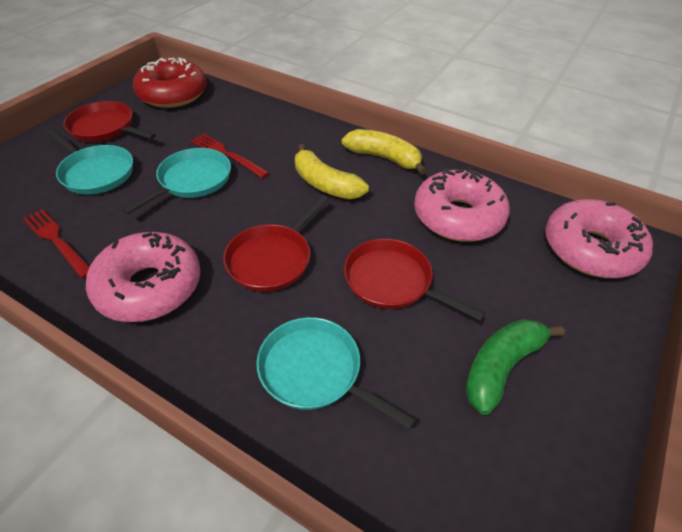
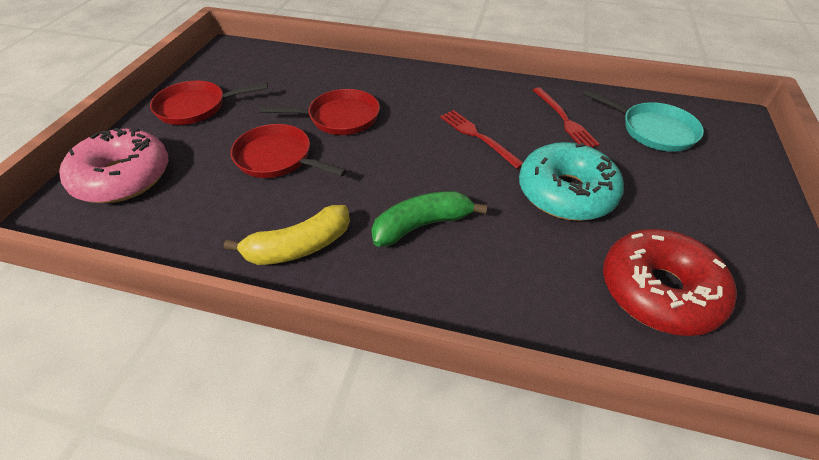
pink donut: [86,232,201,322] [414,169,510,242] [545,199,653,278] = 3 -> [59,128,168,203] = 1
turquoise donut: none = 0 -> [519,142,624,221] = 1
turquoise pan: [47,129,133,195] [122,148,231,215] [256,317,416,430] = 3 -> [583,89,704,152] = 1
yellow banana: [295,144,369,199] [342,129,427,175] = 2 -> [224,205,350,265] = 1

